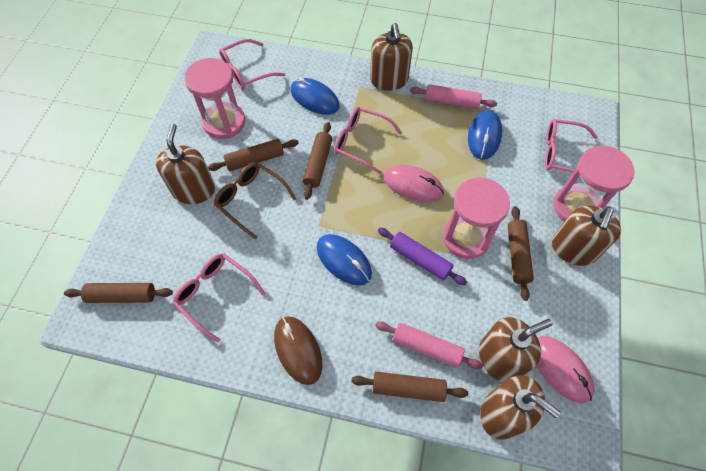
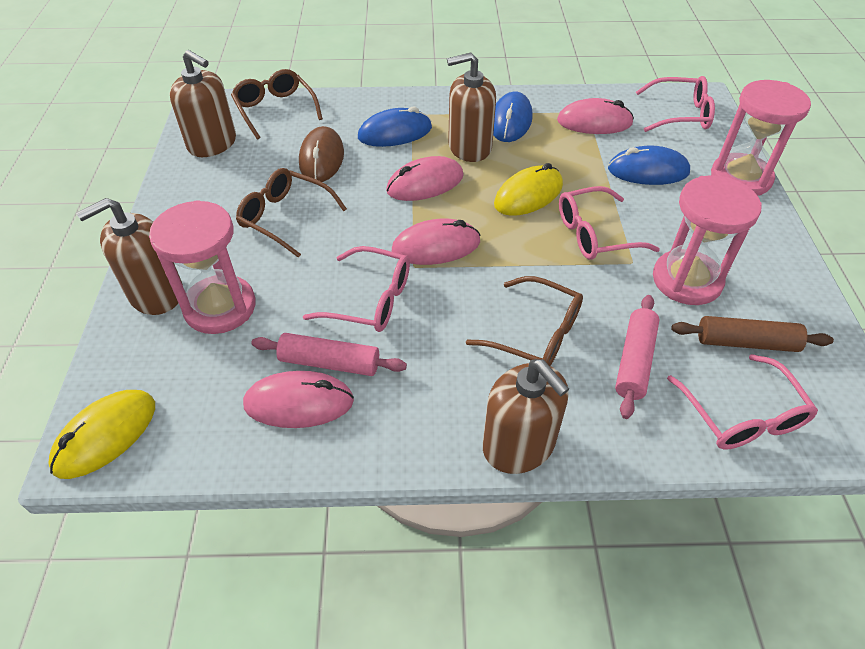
brown glasses: [214,162,297,239] = 1 -> [231,69,323,140] [236,168,347,258] [466,276,583,366] = 3
brown rolling pin: [64,283,173,303] [208,139,299,171] [303,122,332,200] [351,372,468,402] [508,206,534,301] = 5 -> [671,316,834,352] = 1
brown soap dispenser: [156,124,215,204] [370,23,413,91] [479,317,552,382] [480,375,560,440] [552,206,621,266] = 5 -> [76,198,183,315] [170,50,236,157] [447,52,496,162] [483,359,569,474] = 4
pink mouse: [383,165,444,202] [536,336,594,403] = 2 -> [243,371,354,428] [386,156,464,201] [392,219,481,265] [557,98,634,134] = 4
purple rolling pin: [378,228,467,285] = 1 -> none = 0
yellow mouse: none = 0 -> [48,390,155,479] [494,163,563,216] = 2

